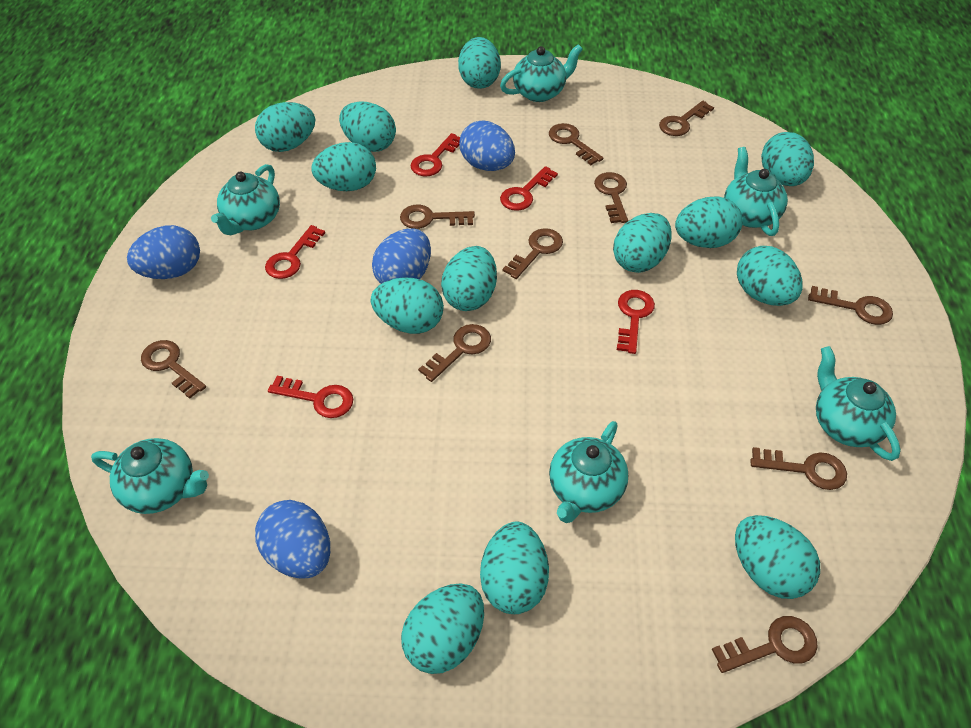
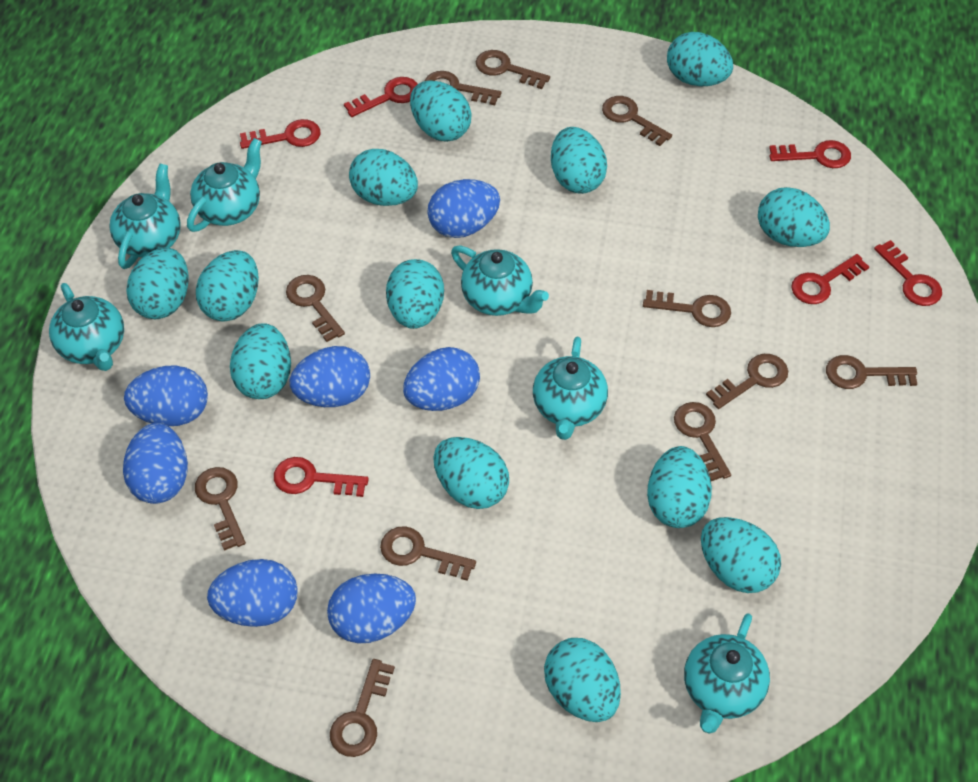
blue egg: [127,225,200,279] [255,500,331,579] [372,228,431,284] [459,121,515,171] = 4 -> [123,423,188,504] [124,365,208,426] [207,559,298,627] [290,346,370,407] [327,573,416,644] [403,347,480,411] [427,179,500,238] = 7
brown key: [141,340,206,399] [400,204,475,229] [418,324,491,382] [502,228,563,279] [549,123,603,165] [594,172,628,223] [659,101,714,136] [712,616,818,673] [750,447,847,490] [808,286,893,325] = 10 -> [195,467,246,551] [286,275,345,342] [330,659,395,757] [380,526,476,581] [425,71,501,105] [476,50,550,89] [602,96,672,146] [643,290,731,327] [674,402,731,481] [706,354,788,409] [826,355,917,389] = 11
red key: [265,225,325,279] [268,376,353,418] [410,133,460,176] [500,166,558,211] [617,290,655,354] = 5 -> [240,119,320,149] [274,457,369,497] [344,77,418,117] [769,140,851,168] [791,254,869,304] [874,240,942,306] = 6

